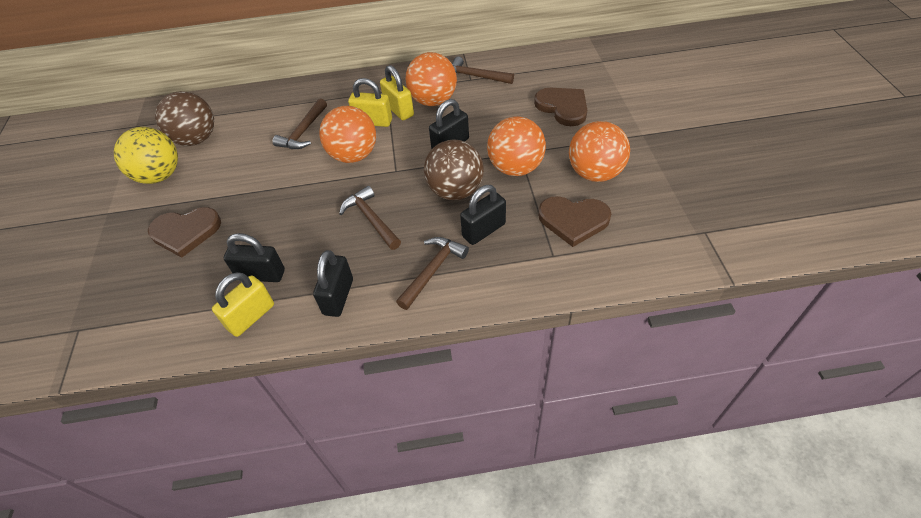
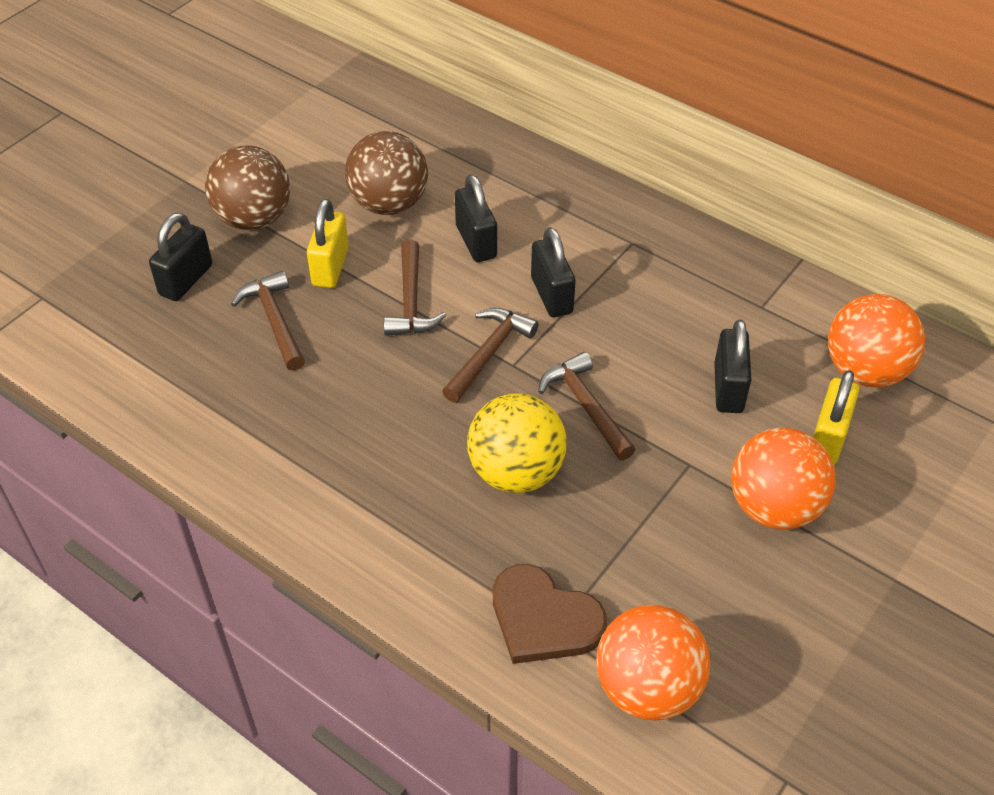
brown heart: [148,207,221,258] [534,88,587,126] [538,196,611,247] = 3 -> [493,564,607,664] = 1
orange ball: [319,106,376,163] [405,52,457,106] [487,116,546,176] [569,121,630,182] = 4 -> [596,605,710,721] [731,428,836,530] [828,294,925,387] = 3
yellow padlock: [212,272,274,337] [348,78,392,127] [380,65,414,120] = 3 -> [307,199,349,288] [813,370,860,465] = 2

